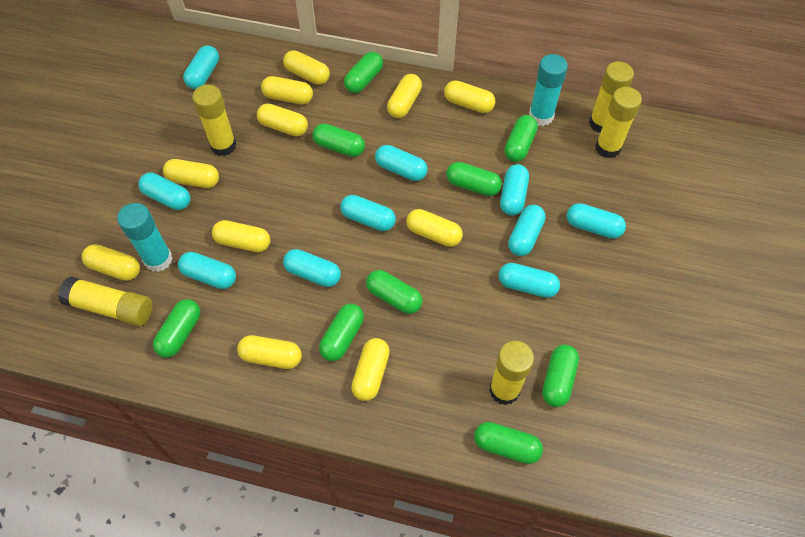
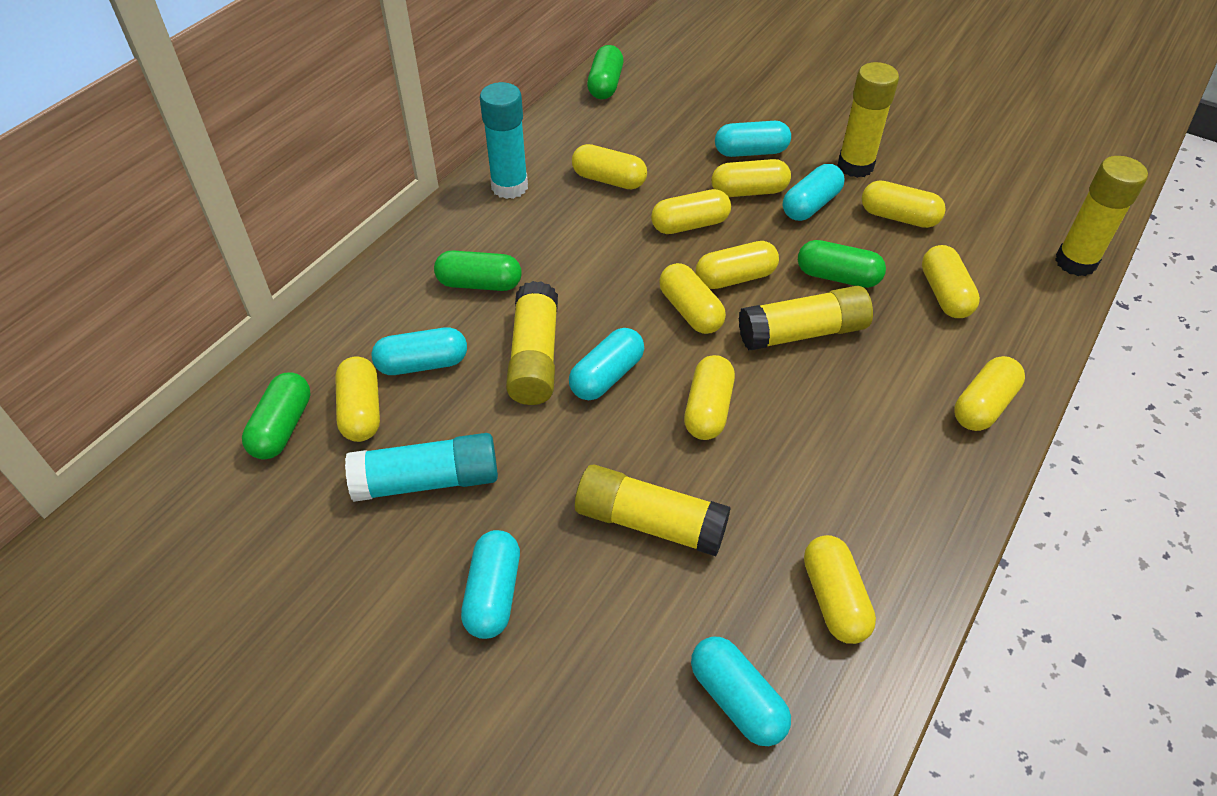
green capsule: [153,299,200,358] [313,124,365,157] [319,304,364,361] [344,52,383,93] [366,270,422,314] [446,162,502,196] [474,422,543,464] [504,115,538,162] [542,345,579,407] = 9 -> [242,372,311,460] [434,251,522,291] [587,45,623,99] [798,240,886,288] = 4
turquoise capsule: [138,172,191,210] [178,252,236,289] [183,45,219,89] [283,249,341,287] [340,195,396,231] [375,145,428,181] [498,263,560,298] [500,164,529,216] [508,205,546,256] [567,203,626,239] = 10 -> [371,327,467,375] [461,530,520,639] [569,328,644,400] [691,637,791,746] [715,121,791,157] [783,164,845,221] = 6

